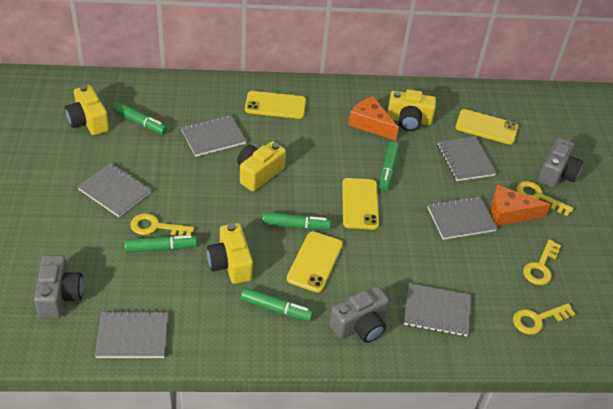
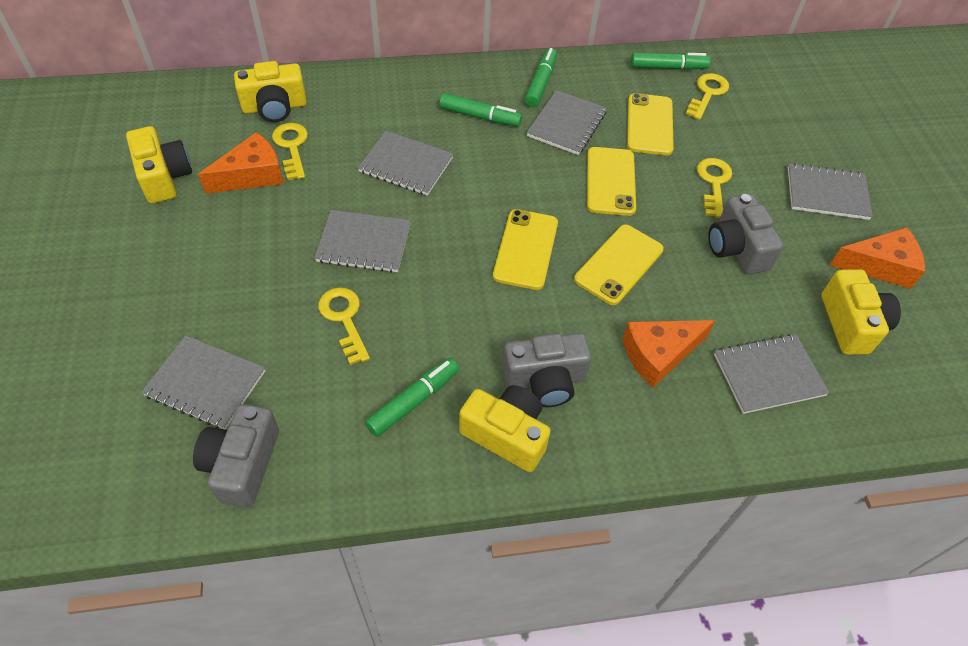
green marker: [113,102,167,135] [125,235,197,253] [241,288,314,321] [262,212,331,230] [379,142,399,191] = 5 -> [365,358,459,437] [440,93,522,127] [525,48,557,107] [631,53,711,70] = 4
orange cheese: [348,96,399,141] [491,185,551,226] = 2 -> [198,132,284,194] [623,320,715,387] [830,227,925,289] = 3

